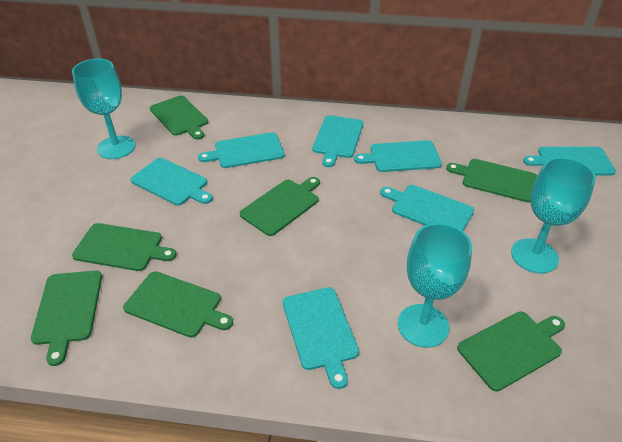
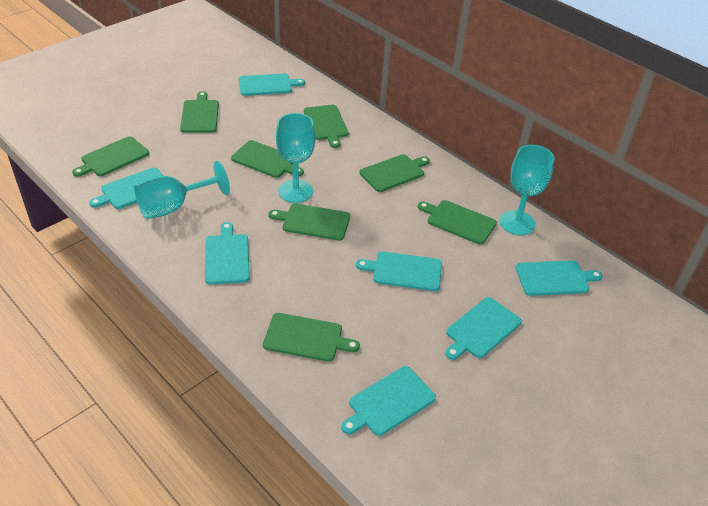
green cutting board: [31,271,102,366] [72,223,177,271] [123,271,233,338] [150,96,208,140] [240,177,320,236] [446,159,537,202] [457,312,565,391] = 7 -> [72,136,149,177] [180,91,219,133] [231,140,304,178] [263,313,360,362] [268,203,350,241] [304,105,349,148] [359,154,430,192] [418,200,497,245] = 8

